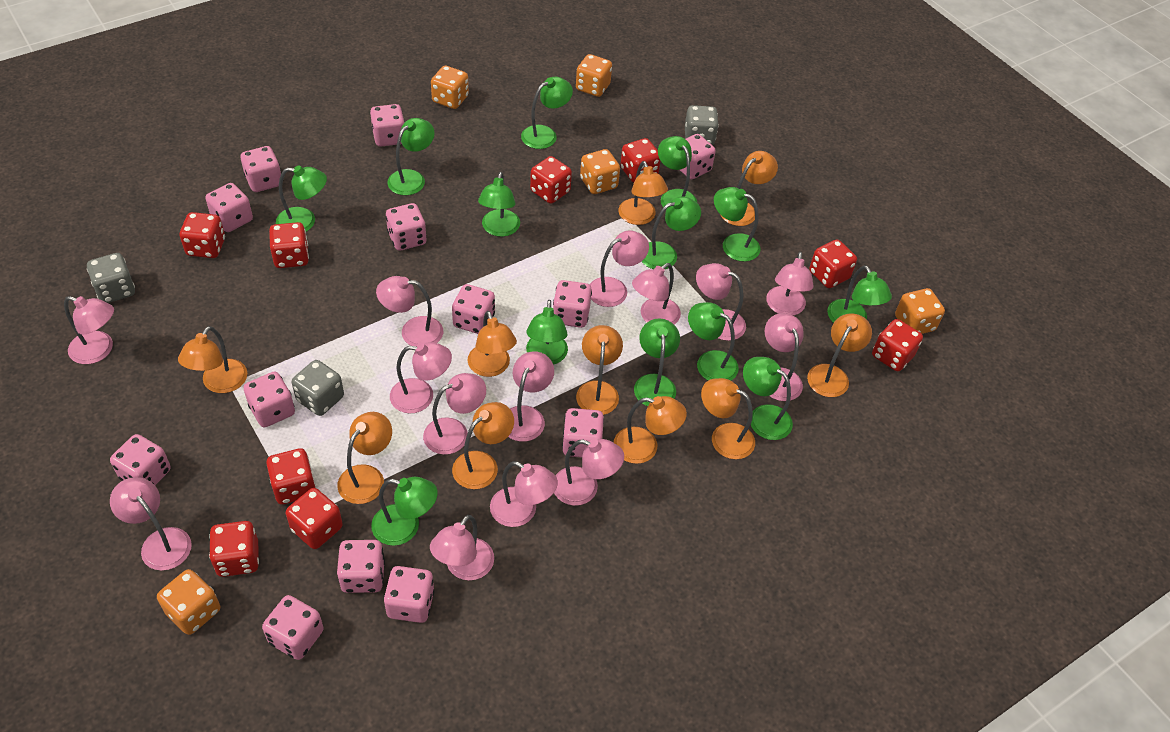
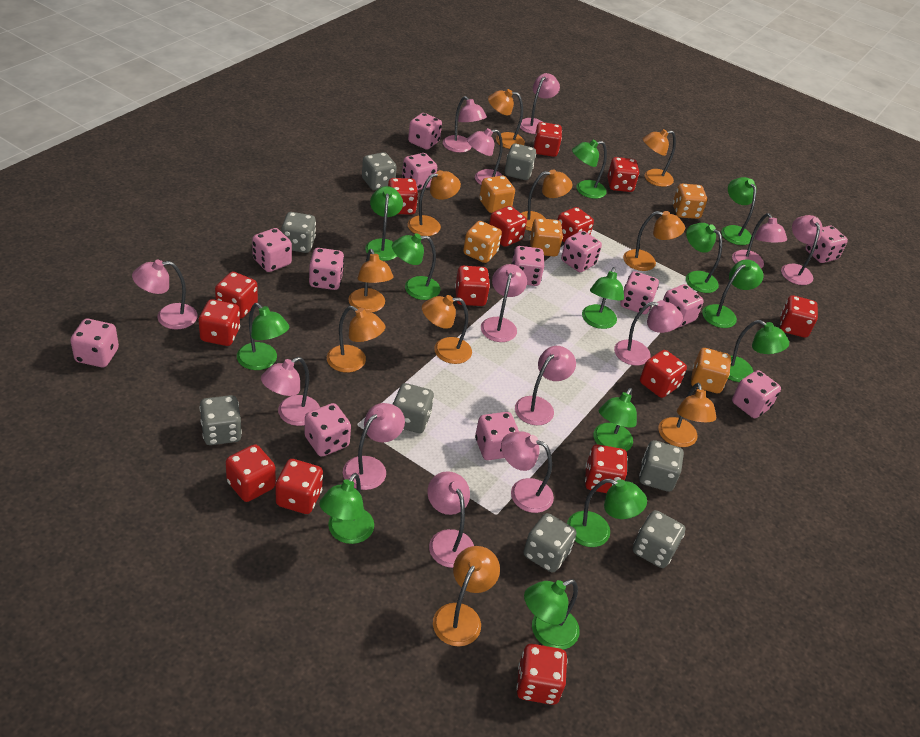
grey dice: [87,253,135,303] [292,360,344,416] [685,105,719,145] = 3 -> [199,395,242,445] [281,212,316,253] [362,152,397,190] [392,383,434,433] [505,144,536,180] [523,513,577,573] [633,510,685,568] [639,440,684,492] = 8
pink lamp: [64,296,114,364] [110,477,192,571] [376,276,443,346] [390,342,452,413] [423,373,486,455] [430,515,494,581] [490,461,558,527] [508,351,554,442] [554,439,624,506] [590,231,649,307] [632,263,681,325] [696,263,746,341] [765,313,804,401] [766,252,813,316] = 14 -> [132,260,197,329] [261,357,320,426] [343,403,405,490] [427,471,474,568] [443,96,487,153] [467,128,503,185] [481,264,527,342] [501,431,554,513] [515,346,576,425] [520,73,560,134] [614,300,683,366] [732,213,787,269] [781,215,823,285] = 13
red dice: [180,212,225,258] [209,521,259,577] [266,448,316,504] [269,222,309,268] [286,488,343,549] [530,156,572,204] [620,138,661,183] [809,240,857,288] [872,319,923,371] = 9 -> [198,299,240,346] [215,272,258,319] [225,444,276,502] [276,459,323,514] [388,178,418,215] [455,266,490,306] [489,206,527,247] [516,644,568,705] [534,122,562,157] [557,207,594,243] [585,444,627,493] [607,157,639,192] [640,350,687,398] [780,295,818,338] = 14

